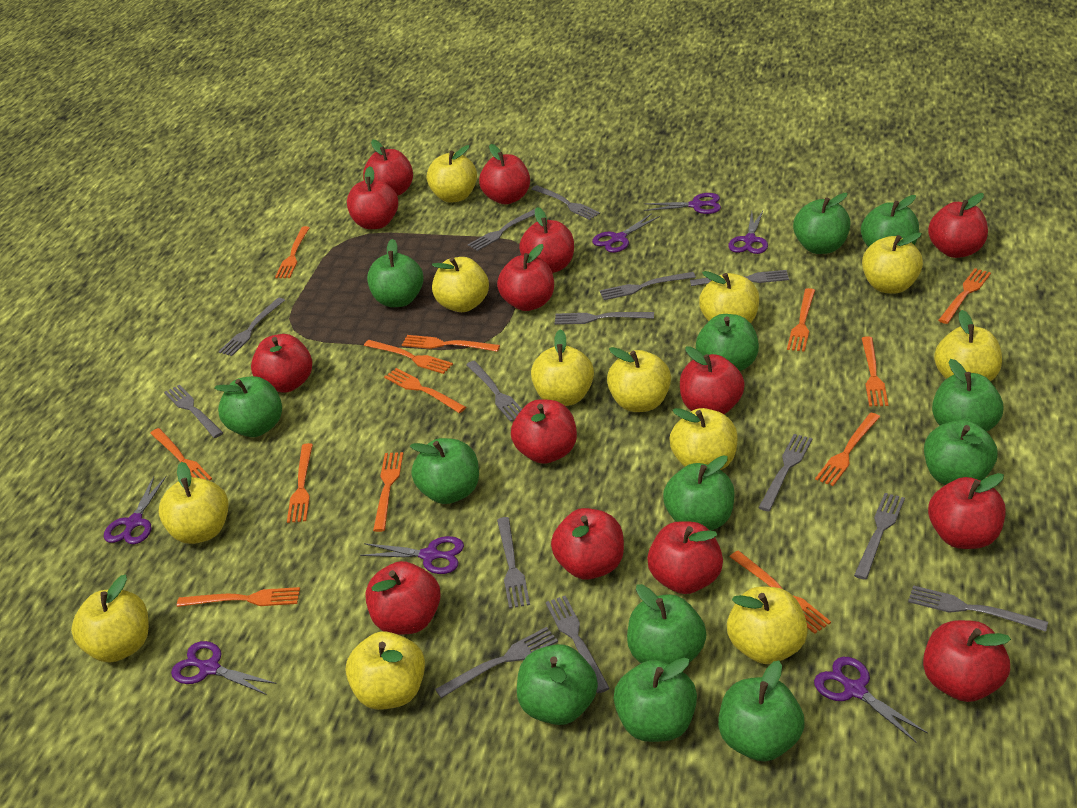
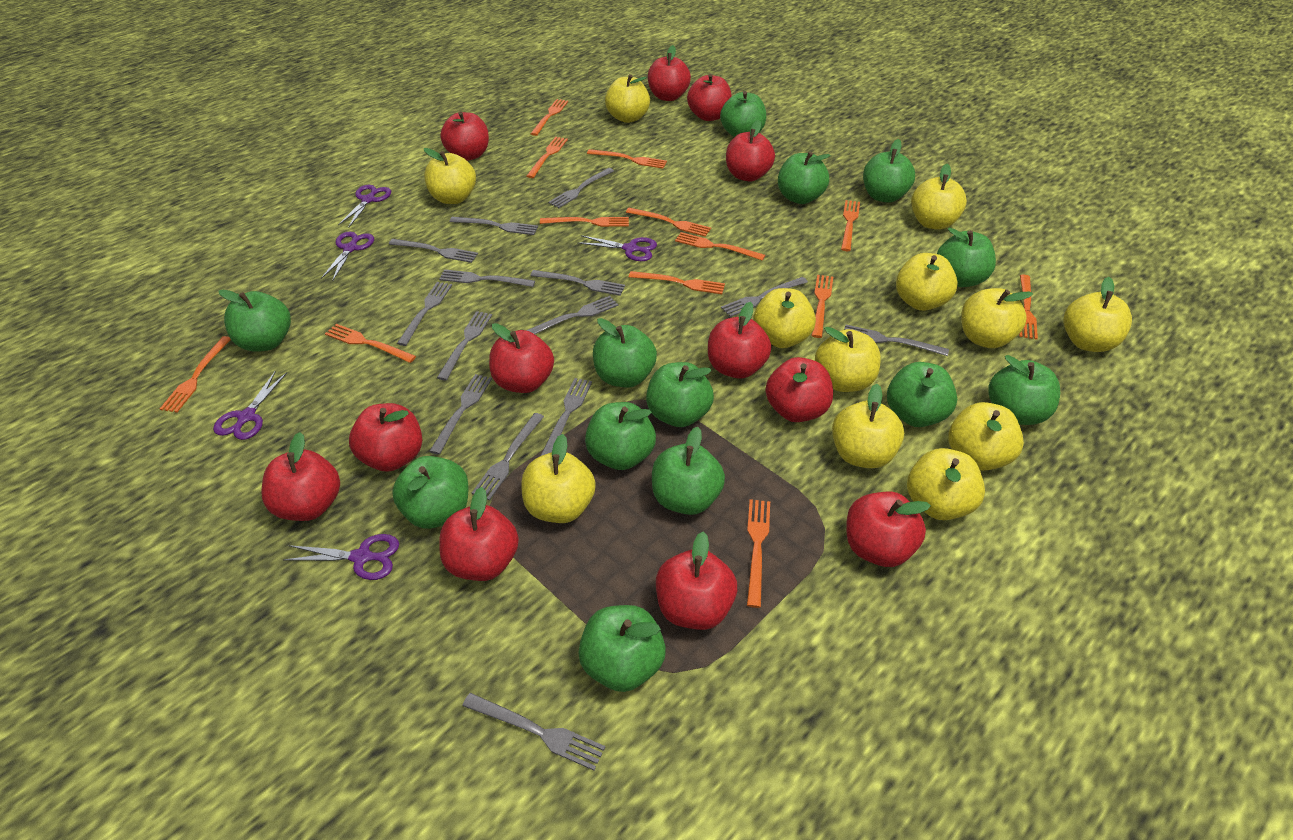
purple scissors: [104,476,166,544] [171,641,277,695] [360,536,464,574] [592,213,660,253] [643,193,721,214] [728,211,768,254] [814,657,928,743] = 7 -> [213,371,287,440] [283,534,399,580] [321,232,374,281] [338,185,391,228] [577,235,657,261] = 5
red apple: [251,334,312,393] [347,166,398,229] [363,140,413,196] [365,561,441,635] [479,144,530,204] [497,244,554,311] [511,399,577,464] [519,207,574,273] [551,508,624,580] [647,521,723,594] [680,346,745,414] [923,620,1011,702] [928,193,988,258] [928,473,1006,549] = 14 -> [261,432,340,521] [349,403,422,472] [439,487,519,581] [440,111,489,161] [489,323,554,393] [648,45,691,101] [656,532,737,630] [687,74,732,121] [708,302,771,379] [726,120,775,181] [766,357,833,422] [846,492,931,567] = 12

